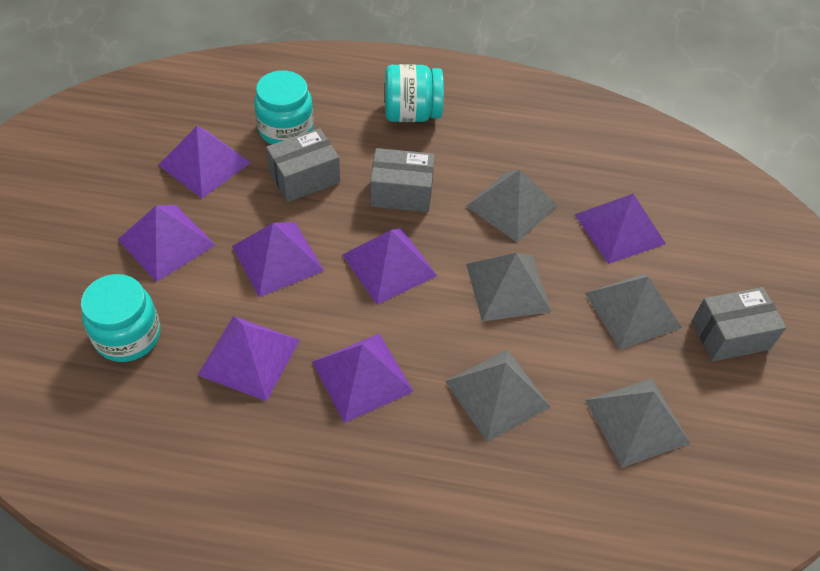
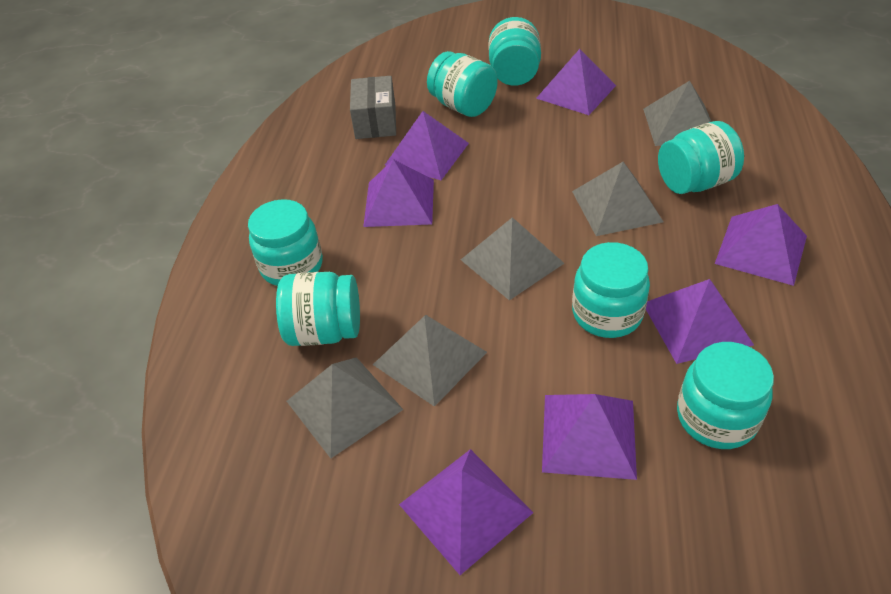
grey box: [266,128,340,202] [370,148,435,212] [692,287,786,362] = 3 -> [350,76,396,139] = 1
turquoise jar: [81,274,161,362] [254,70,314,144] [385,64,444,122] = 3 -> [248,199,323,286] [276,272,360,346] [427,51,498,117] [488,17,541,86] [572,242,650,338] [658,121,744,194] [677,342,774,449] = 7

